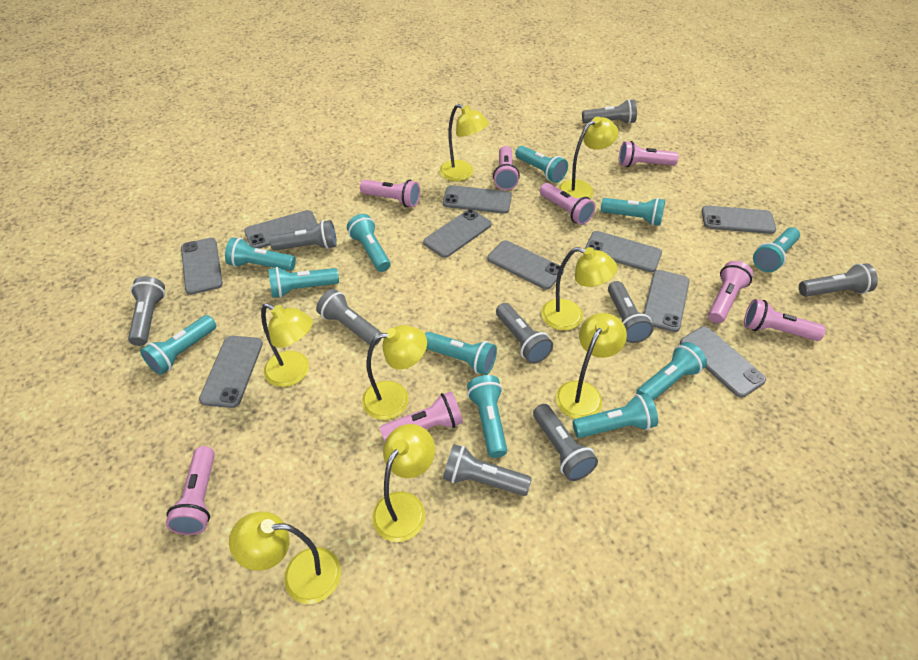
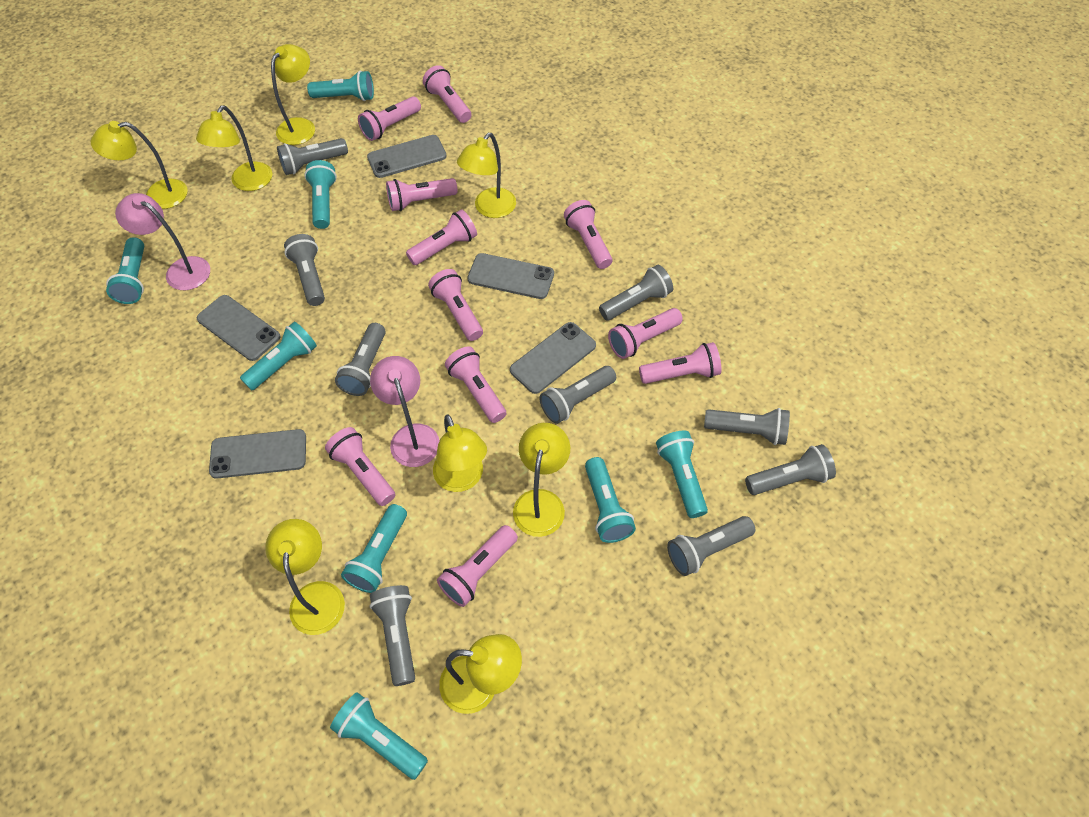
grey phone: [181,238,223,295] [199,336,263,408] [244,210,318,249] [423,209,492,258] [443,185,512,214] [487,240,564,289] [585,231,662,273] [643,270,690,332] [680,326,766,398] [702,205,776,234] = 10 -> [197,295,280,361] [209,429,306,479] [367,135,447,178] [467,253,554,299] [510,322,596,394] = 5
pink flashlight: [166,446,215,535] [360,180,420,207] [379,392,463,442] [493,146,520,190] [540,183,595,225] [619,141,679,167] [708,261,753,323] [744,299,825,341] = 8 -> [325,427,395,506] [358,96,421,141] [386,178,458,211] [406,209,477,265] [423,65,471,123] [428,269,483,341] [437,525,518,607] [445,347,506,423] [564,200,612,269] [608,308,683,359] [639,342,721,384] = 11
pink lamp: none = 0 -> [115,193,210,290] [370,356,439,467] = 2
turquoise flashlight: [140,315,216,375] [225,237,296,271] [268,267,339,298] [347,214,391,272] [425,332,497,375] [467,375,507,458] [515,146,568,183] [572,394,658,438] [601,198,665,226] [636,342,707,401] [753,227,800,272] = 11 -> [106,237,144,304] [240,322,317,391] [304,160,337,229] [307,71,374,101] [330,692,428,780] [341,504,407,593] [585,457,636,543] [656,431,708,518] = 8

